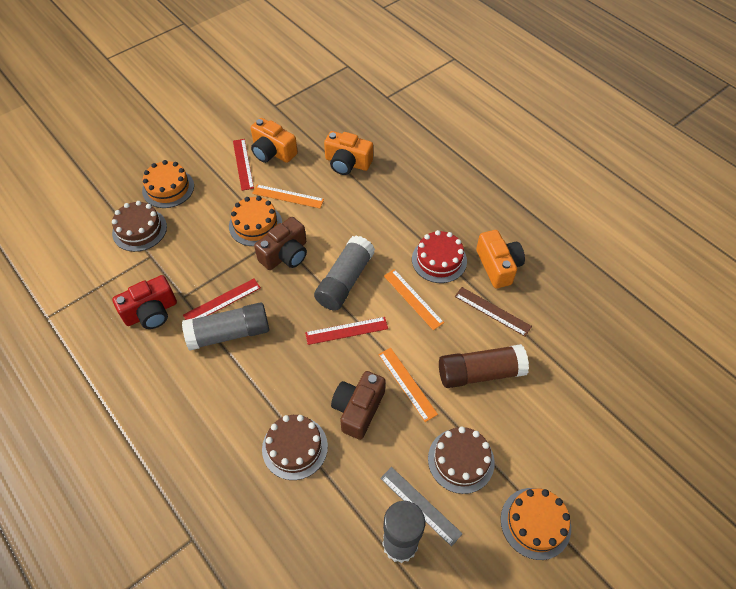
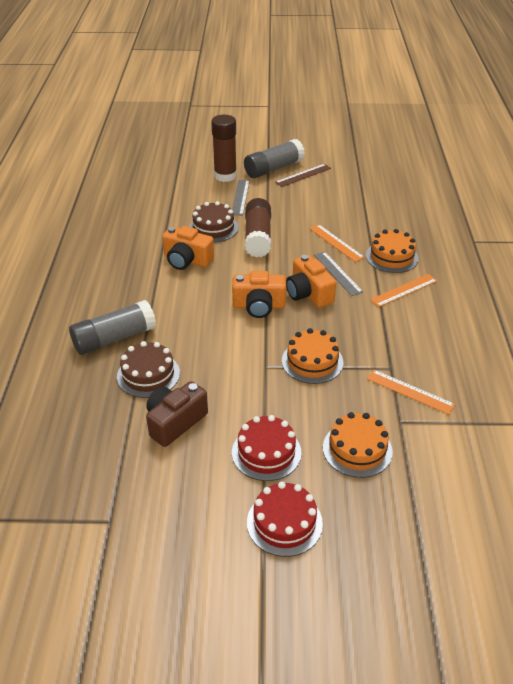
brown cake: [112,201,167,252] [262,415,328,480] [428,427,495,494] = 3 -> [117,341,180,398] [189,201,239,242] = 2
brown camera: [254,217,307,270] [331,371,386,440] = 2 -> [146,381,208,447] = 1
brown glue stick: [439,344,529,388] = 1 -> [211,115,237,182] [245,198,271,257] = 2
grey glue stick: [182,303,269,351] [314,235,375,311] [382,501,425,563] = 3 -> [69,300,156,355] [244,139,305,178] = 2
grey ruler: [380,467,463,547] = 1 -> [232,180,250,216] [314,252,363,296] = 2
red cake: [412,230,467,283] = 1 -> [232,415,301,481] [247,481,323,557] = 2
red camera: [112,275,177,329] = 1 -> none = 0
red ruler: [183,278,261,320] [233,139,254,191] [305,317,388,345] = 3 -> none = 0

